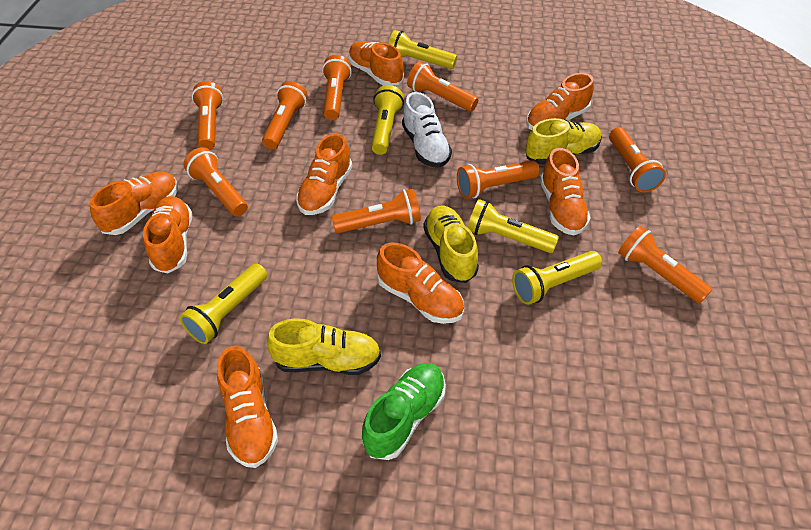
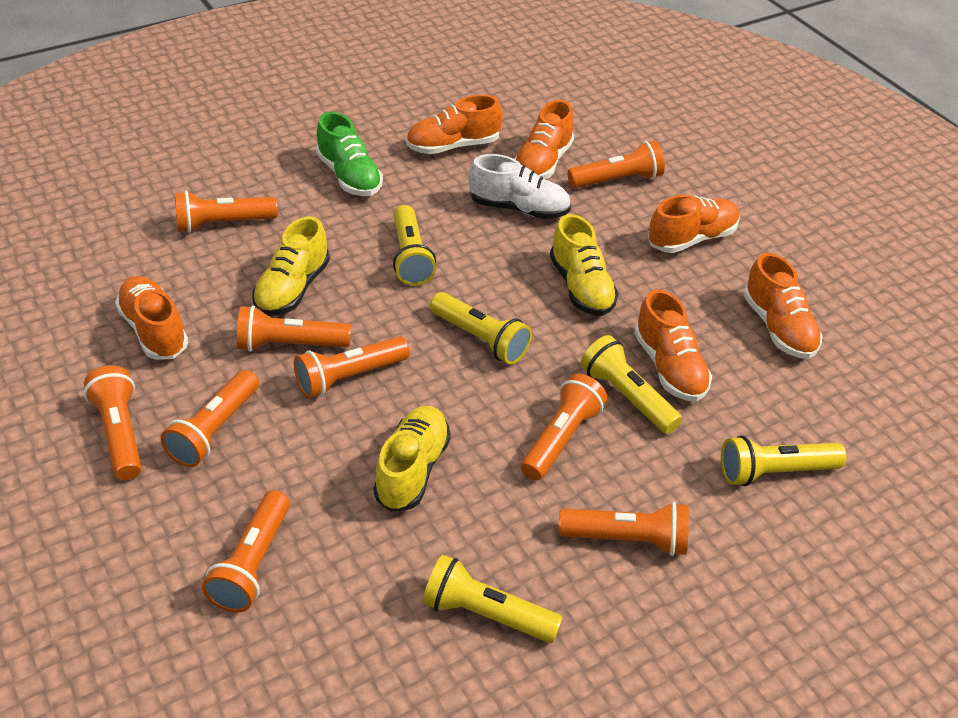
orange shoe: [90,171,178,235] [143,196,192,273] [217,346,278,468] [296,133,352,215] [348,41,404,86] [377,243,464,324] [526,73,594,130] [540,148,590,236] = 8 -> [115,276,188,360] [406,95,503,154] [514,100,574,180] [634,290,712,402] [648,195,740,253] [743,253,822,359] = 6

